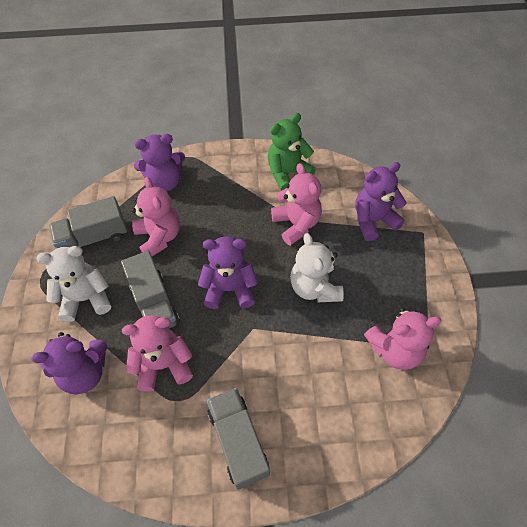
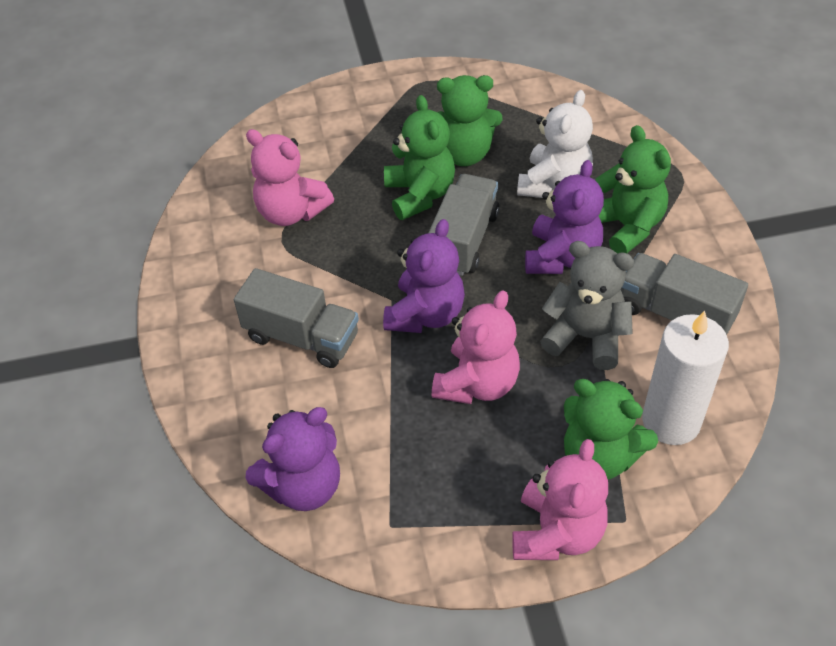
green teddy bear: [268,113,316,191] = 1 -> [384,95,455,220] [437,75,502,166] [564,379,658,480] [595,125,671,254] = 4
grey teddy bear: none = 0 -> [540,241,634,370] = 1
pink teddy bear: [122,315,193,392] [131,177,180,256] [271,163,322,246] [364,308,442,370] = 4 -> [246,129,334,226] [432,290,520,404] [512,439,608,560] = 3
purple teddy bear: [31,332,108,394] [134,134,185,191] [198,236,258,309] [355,162,407,241] = 4 -> [246,407,340,511] [383,219,465,333] [525,160,604,274] = 3
white candle: none = 0 -> [642,311,729,445] = 1
white teddy bear: [36,246,111,322] [290,233,344,302] = 2 -> [517,90,593,198] = 1

